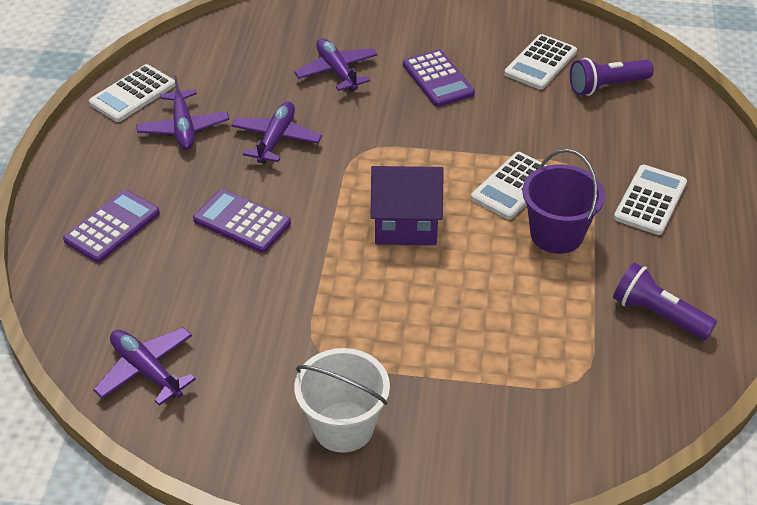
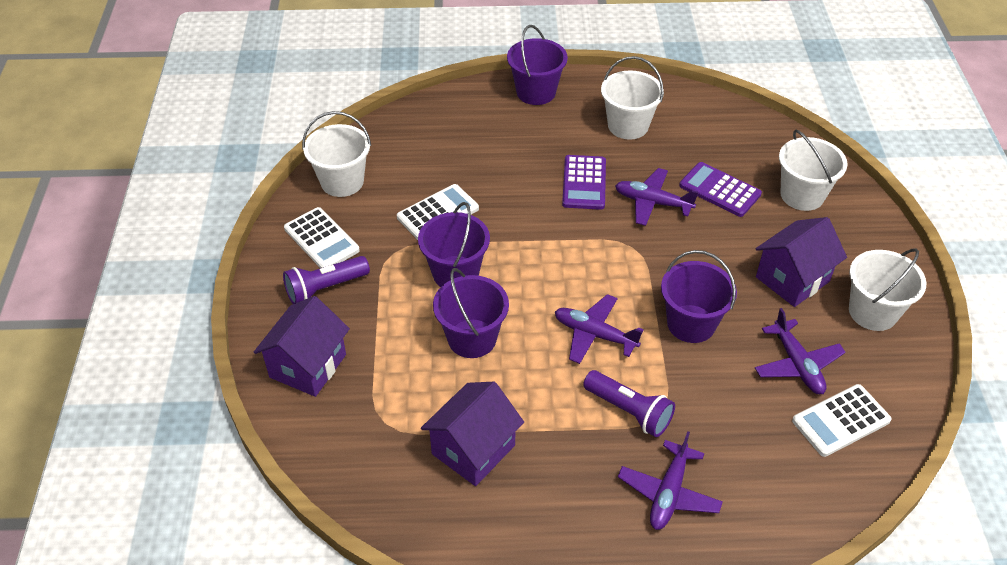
purple bucket: [522,149,605,254] = 1 -> [418,202,490,287] [433,268,509,358] [507,25,568,105] [661,250,737,343] = 4
purple calculator: [63,190,160,263] [193,189,291,253] [403,50,475,107] = 3 -> [562,155,606,210] [679,162,762,217] = 2
purple house: [371,166,444,245] = 1 -> [254,296,350,397] [421,382,524,486] [755,217,847,307] = 3
white bucket: [294,348,390,453] = 1 -> [302,111,371,197] [601,56,664,140] [779,130,848,211] [849,248,926,331] = 4
white calculator: [89,64,176,122] [471,152,547,220] [504,34,577,90] [614,165,687,235] = 4 -> [284,207,360,268] [397,184,479,240] [792,384,892,457] = 3

